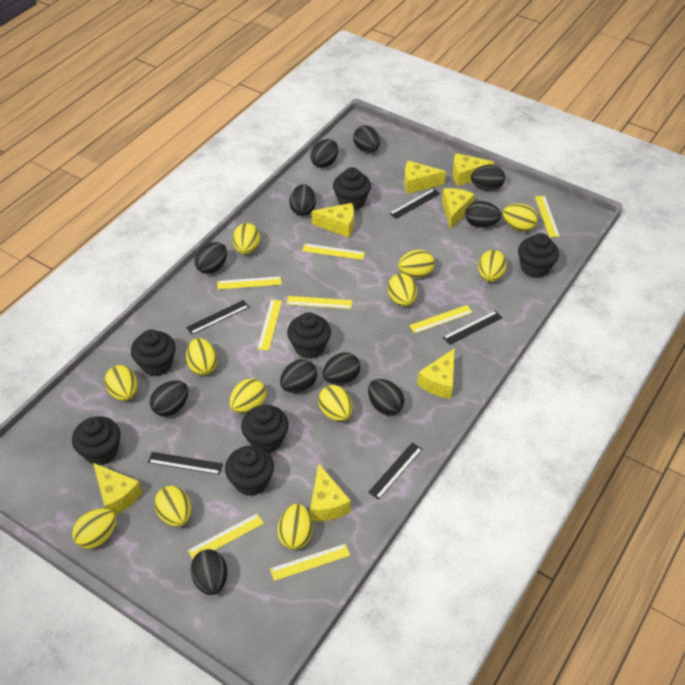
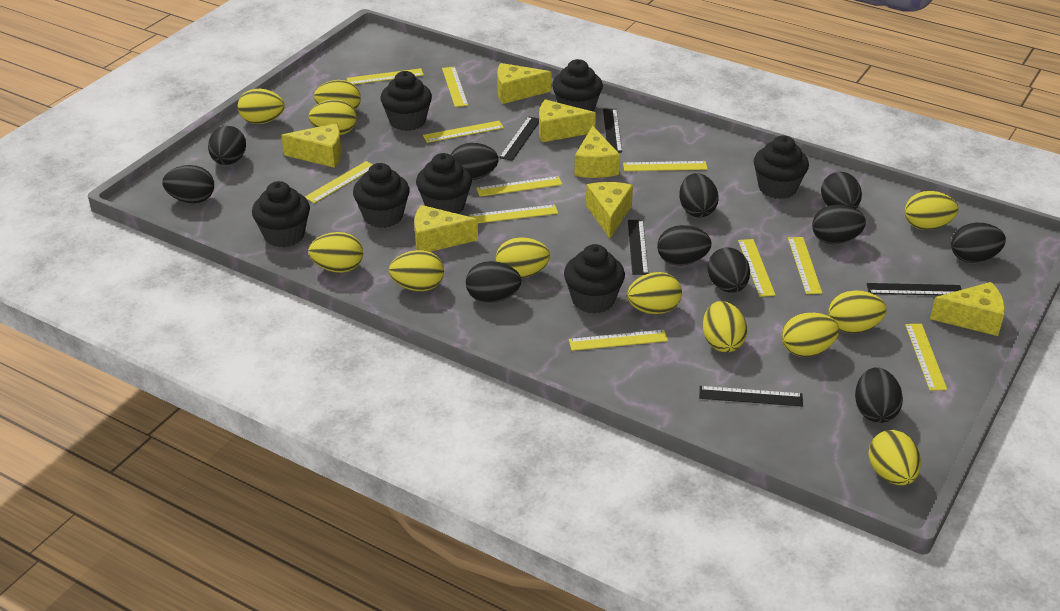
yellow ruler: [188,513,264,559] [217,276,282,289] [257,300,282,351] [270,544,350,581] [287,296,352,309] [302,244,365,260] [409,305,473,333] [535,196,560,237] = 8 -> [305,161,373,203] [347,68,424,84] [423,121,504,143] [442,67,468,107] [470,204,558,223] [477,176,562,197] [569,330,668,351] [623,161,708,171] [738,239,776,297] [788,237,822,294] [905,324,947,391] = 11

